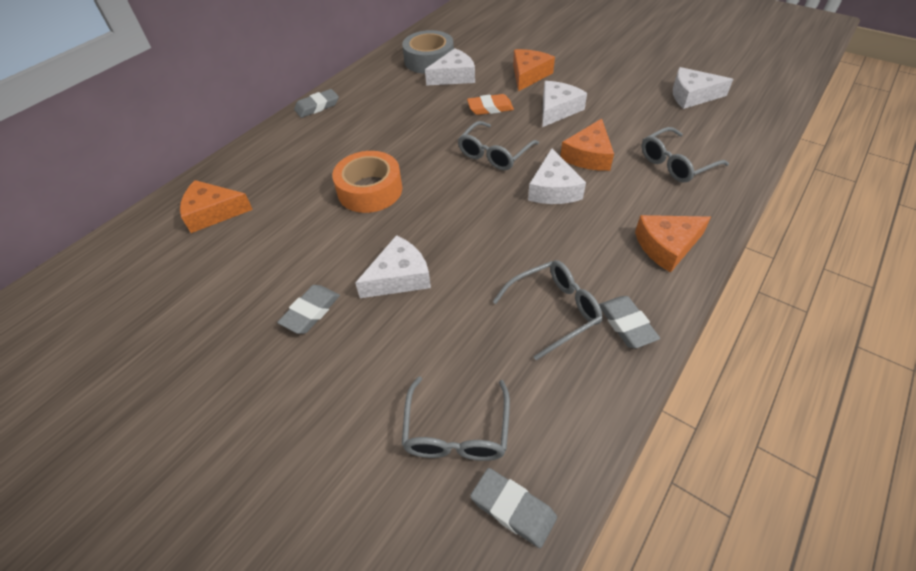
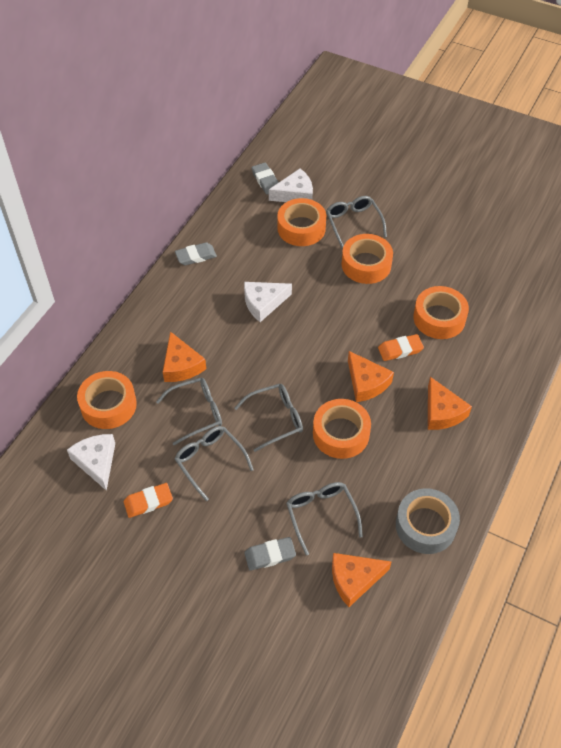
grey eraser: [277,285,340,334] [294,89,339,118] [470,468,557,548] [599,296,660,348] = 4 -> [175,242,217,265] [244,537,296,571] [252,163,279,195] = 3
grey glasses: [402,376,510,461] [458,121,539,170] [492,260,603,360] [642,127,729,183] = 4 -> [156,378,222,445] [175,426,254,501] [235,384,303,452] [286,482,363,556] [326,196,387,248] = 5
orange eraser: [467,94,514,115] = 1 -> [124,483,173,518] [378,334,424,361] = 2
orange tape: [332,151,402,213] = 1 -> [77,371,137,429] [277,198,326,246] [313,399,371,459] [342,234,393,284] [413,286,469,339] = 5
white cheese: [355,235,431,298] [425,48,475,86] [528,148,586,204] [542,81,587,127] [673,67,733,109] = 5 -> [67,434,115,491] [244,282,292,322] [269,168,313,202] = 3

